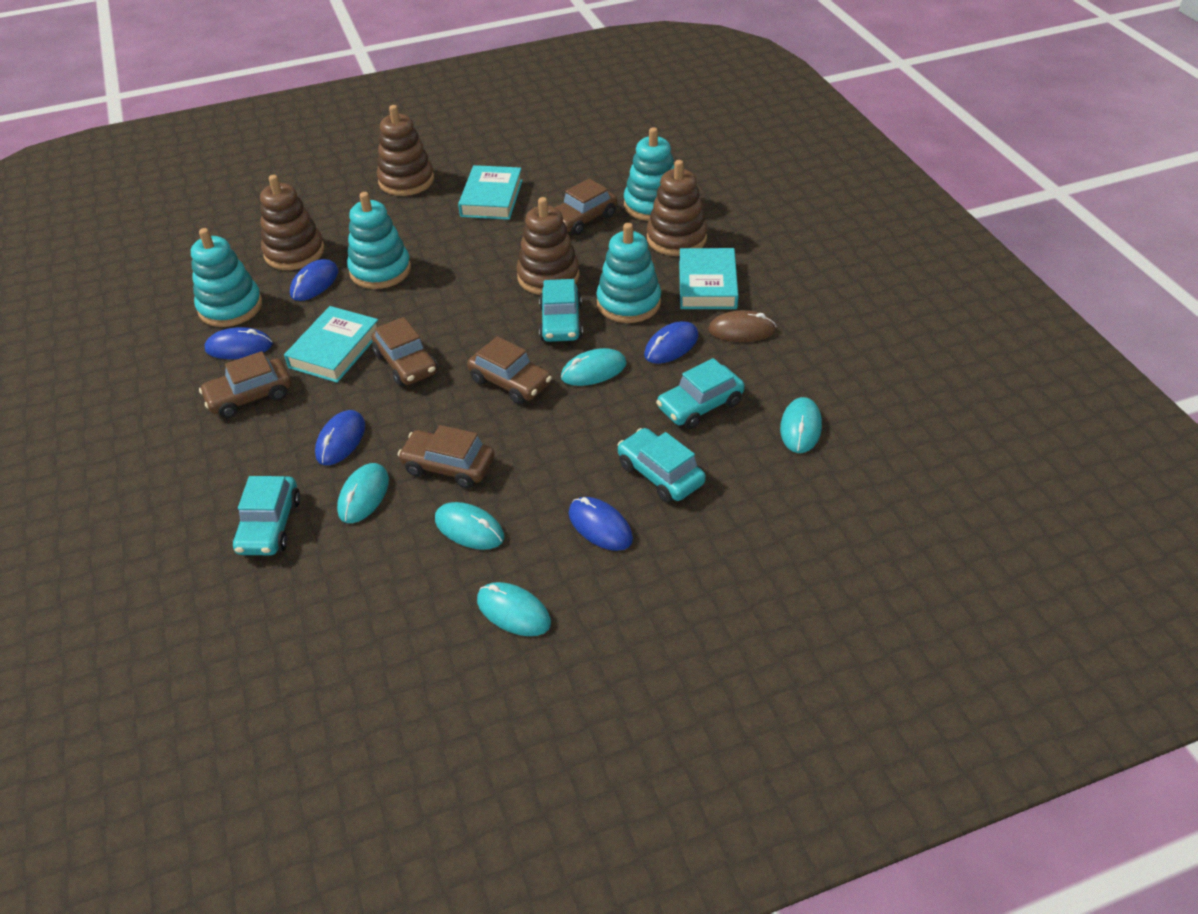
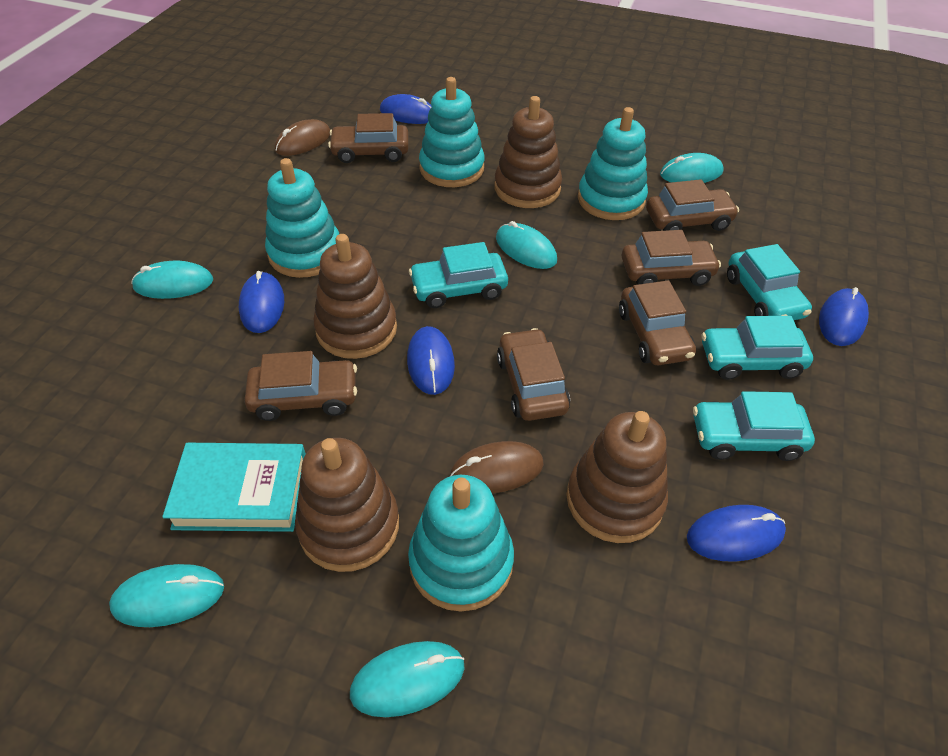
brown car: [199,351,292,418] [372,317,438,386] [398,425,495,488] [467,336,552,404] [555,178,617,236] = 5 -> [244,351,357,421] [328,113,409,163] [497,328,570,421] [619,280,696,365] [622,230,721,286] [646,179,739,231] = 6
brown mouse: [708,310,777,342] = 1 -> [275,119,330,156] [450,441,544,493] = 2
turquoise book: [284,306,378,383] [458,165,523,220] [679,248,739,309] = 3 -> [162,443,306,532] = 1

